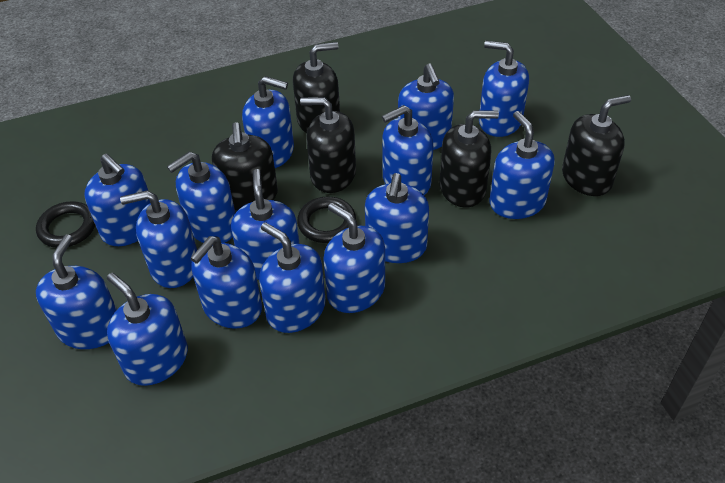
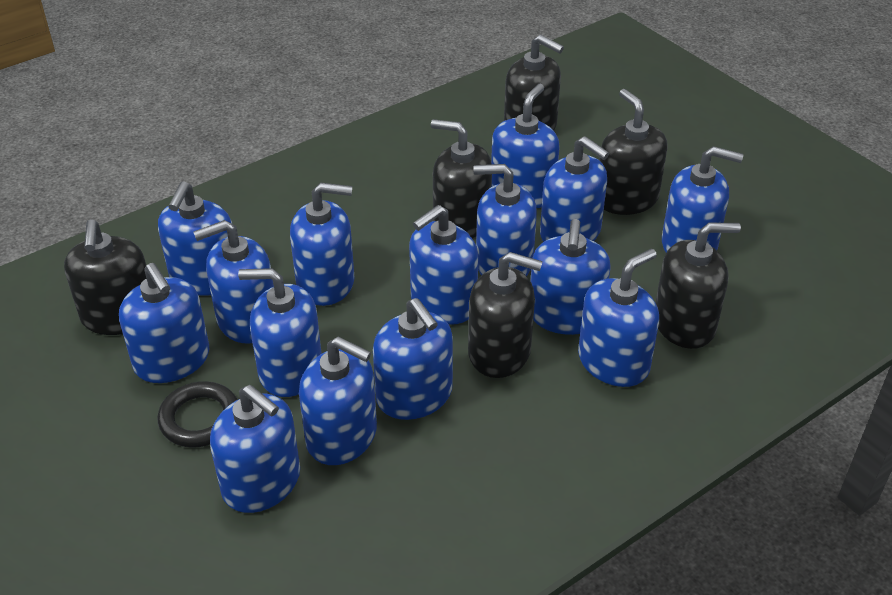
black ring: [36,201,95,248] [297,197,356,243] = 2 -> [157,381,237,448] = 1
black soap dispenser: [212,122,278,210] [293,42,340,133] [300,97,356,193] [439,110,499,208] [562,95,631,196] = 5 -> [64,219,147,335] [431,119,492,238] [468,252,543,378] [504,35,564,130] [599,89,668,215] [655,223,741,349] = 6

